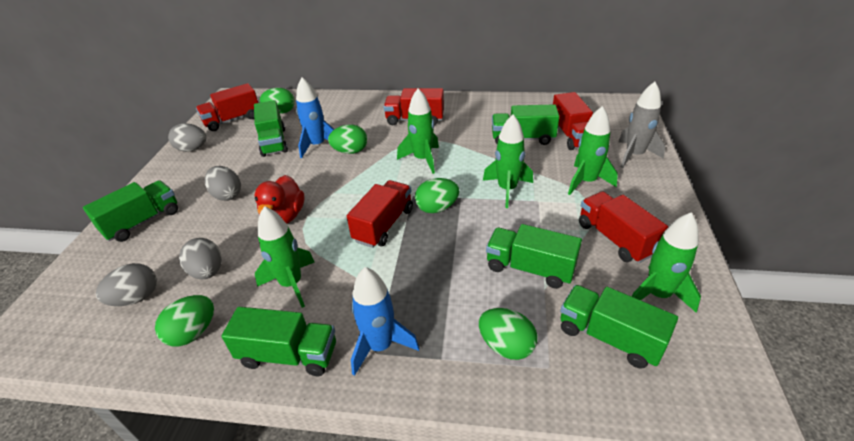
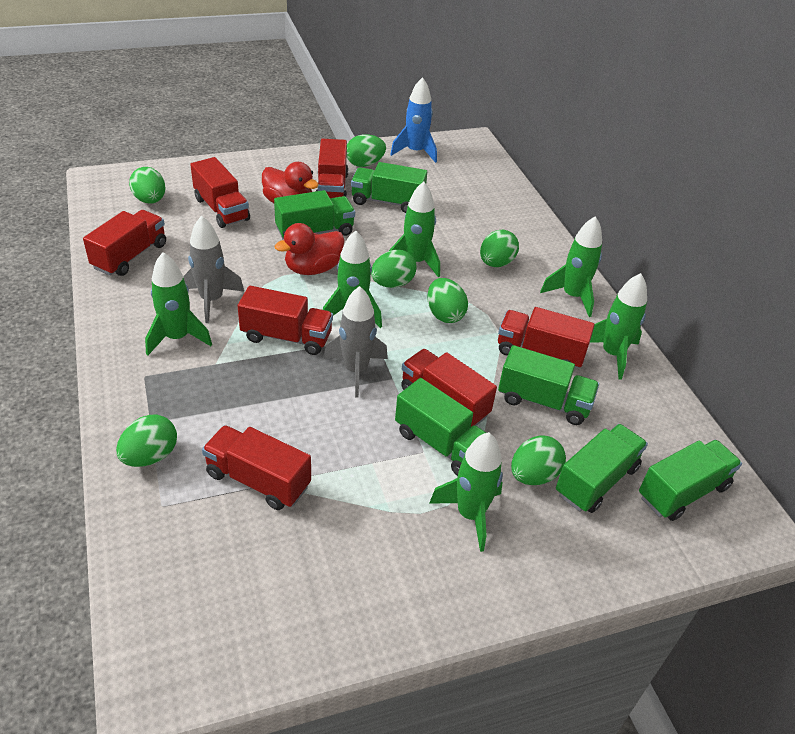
blue rocket: [296,77,334,158] [351,267,419,376] = 2 -> [390,77,437,163] = 1
green egg: [155,295,214,346] [260,88,295,114] [328,124,367,154] [415,178,459,213] [479,308,538,360] = 5 -> [116,415,177,467] [129,167,166,204] [347,134,386,167] [371,250,417,288] [427,278,468,323] [480,230,519,267] [511,436,566,485] = 7
green rocket: [255,206,315,308] [397,88,439,174] [483,114,533,208] [568,106,618,195] [632,213,701,313] = 5 -> [145,252,212,356] [323,230,382,328] [389,181,440,277] [429,432,503,552] [540,216,602,317] [590,273,647,380] = 6
grey egg: [96,263,157,306] [168,123,206,152] [179,238,222,279] [205,166,241,201] = 4 -> none = 0
grey rocket: [618,82,665,168] = 1 -> [184,216,244,323] [323,286,388,398] = 2
red duck: [254,175,304,224] = 1 -> [262,162,319,203] [275,223,345,275] = 2
red truck: [196,83,258,131] [347,180,413,248] [384,88,444,125] [553,92,593,150] [579,191,668,263] = 5 -> [83,210,166,276] [190,157,250,228] [202,425,311,510] [238,286,333,355] [316,139,348,199] [401,349,497,426] [498,307,595,368] = 7

